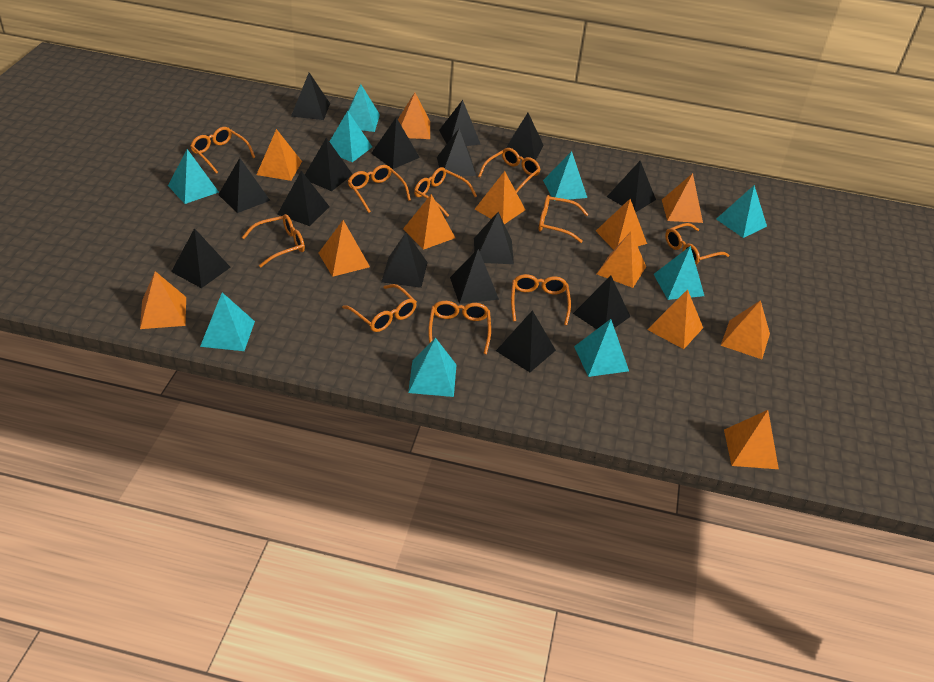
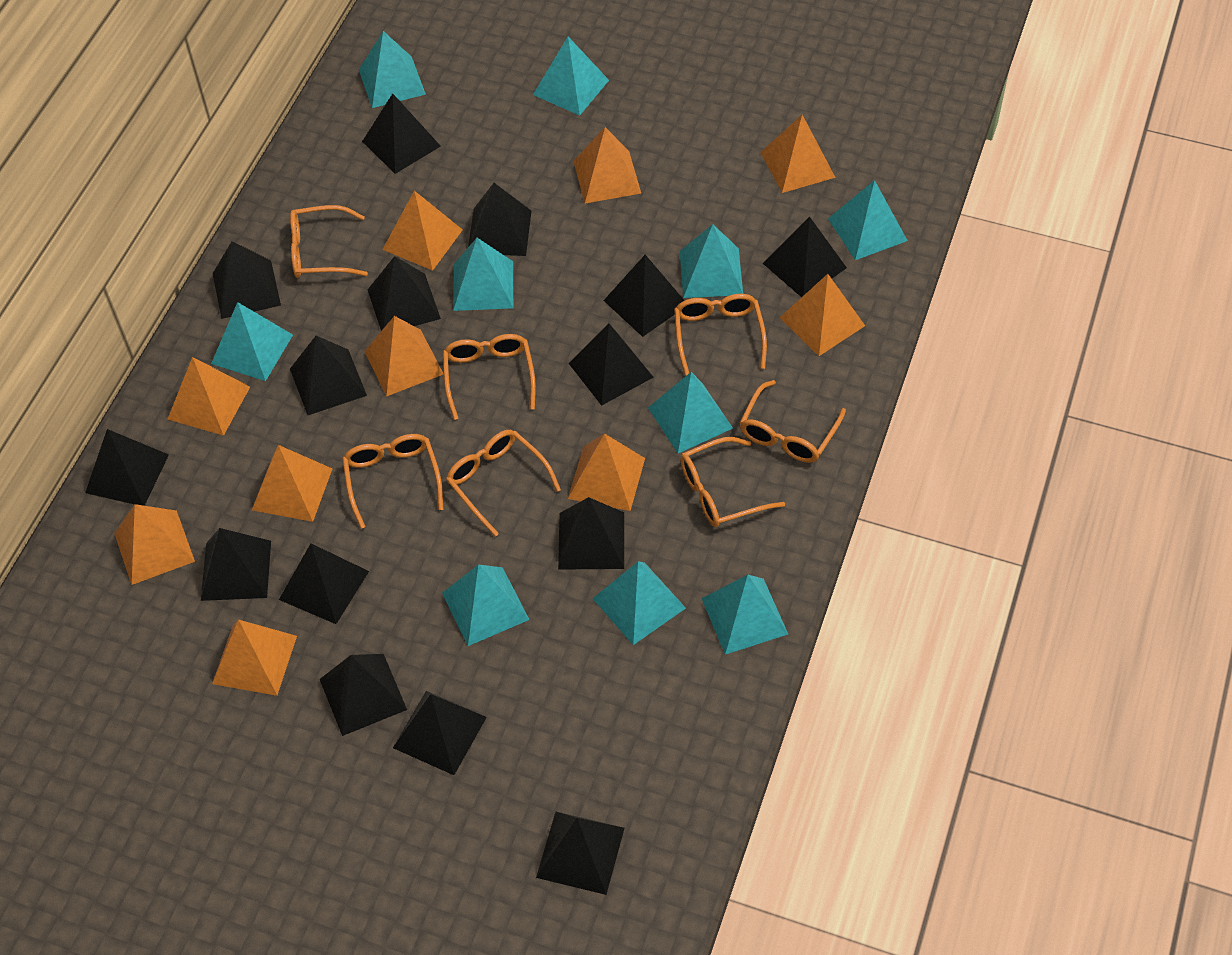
orange glasses: [190,127,255,174] [242,214,305,267] [342,284,417,332] [348,165,411,213] [414,167,477,217] [428,301,491,354] [478,148,541,193] [511,274,571,325] [538,195,589,243] [665,223,729,265] = 10 -> [290,205,368,278] [342,434,443,529] [443,334,536,420] [446,430,561,537] [674,294,767,376] [680,437,785,527] [740,380,846,463] = 7
orange pyramid: [140,271,186,329] [256,129,302,181] [319,220,370,277] [398,92,430,139] [403,194,455,250] [475,171,525,224] [596,199,647,250] [597,232,646,288] [647,289,703,349] [662,173,703,223] [721,300,770,359] [724,410,779,469] = 12 -> [114,504,195,585] [168,357,250,436] [212,619,297,696] [252,445,332,522] [364,316,444,397] [382,191,463,271] [568,433,645,511] [573,127,641,203] [760,115,836,193] [779,274,865,356] = 10
turquoise pyramid: [168,149,219,204] [200,293,255,351] [329,111,372,162] [348,84,380,132] [408,338,456,397] [543,151,587,201] [574,319,629,377] [653,246,704,300] [716,185,767,238] = 9 -> [211,302,293,381] [359,31,426,108] [442,564,530,646] [453,238,513,311] [533,37,609,116] [592,561,686,645] [648,372,733,453] [680,224,743,298] [701,575,788,655] [828,180,908,260] = 10

